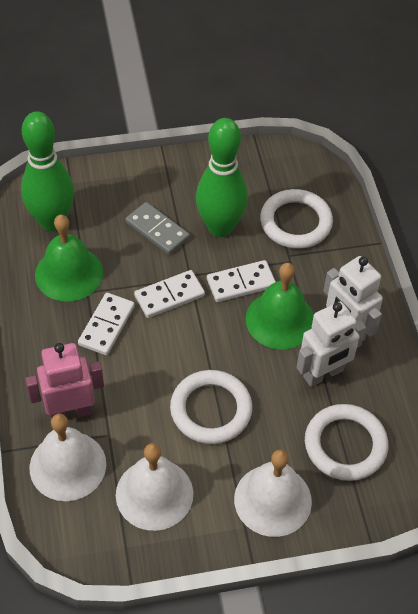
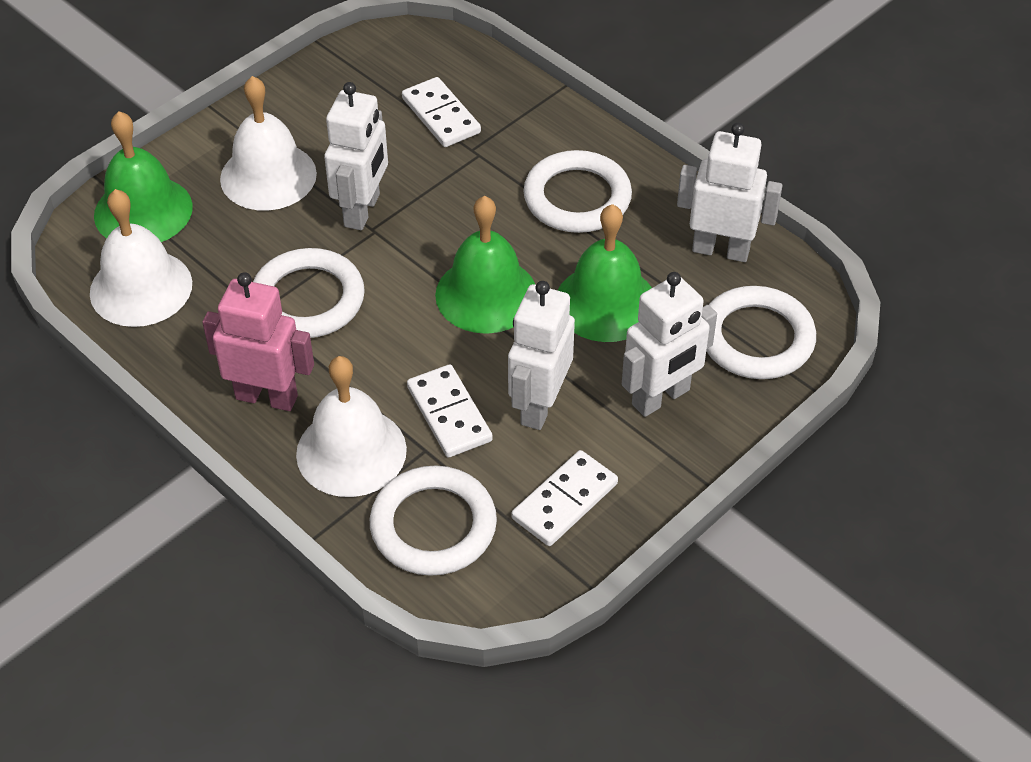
green bell: [35,215,103,302] [245,263,314,350] = 2 -> [94,111,193,242] [435,196,536,334] [557,204,652,342] = 3
green bowling pin: [21,111,74,231] [196,118,248,237] = 2 -> none = 0
grey domino: [126,202,190,255] = 1 -> none = 0
white ring: [170,370,252,444] [260,189,333,249] [305,404,388,481] = 3 -> [253,248,365,338] [370,466,497,576] [523,150,632,233] [706,286,816,379] = 4
white robot: [297,301,366,387] [323,256,383,341] = 2 -> [324,82,388,230] [508,281,575,430] [622,272,717,417] [677,123,783,262] = 4

